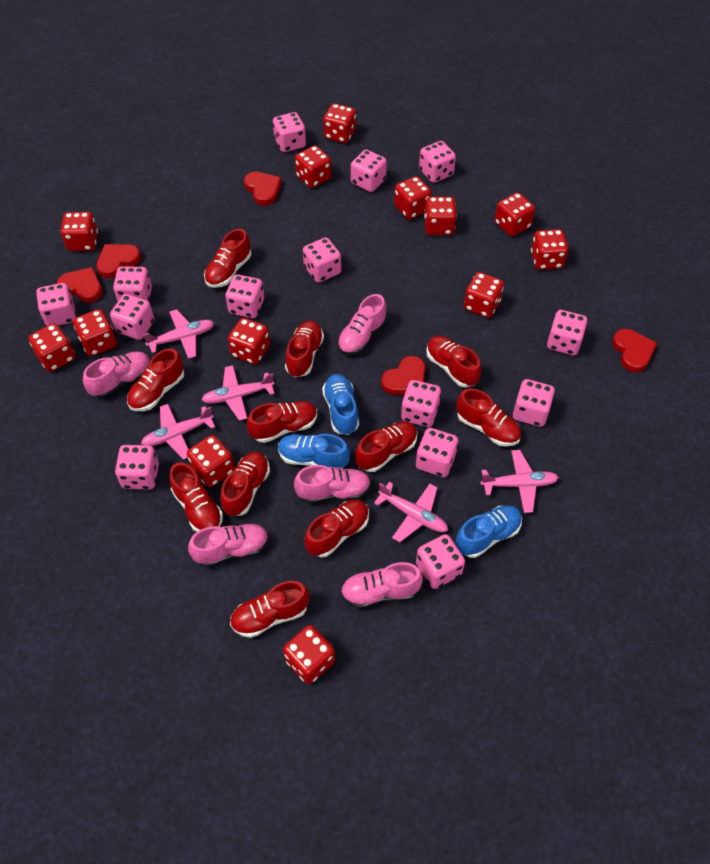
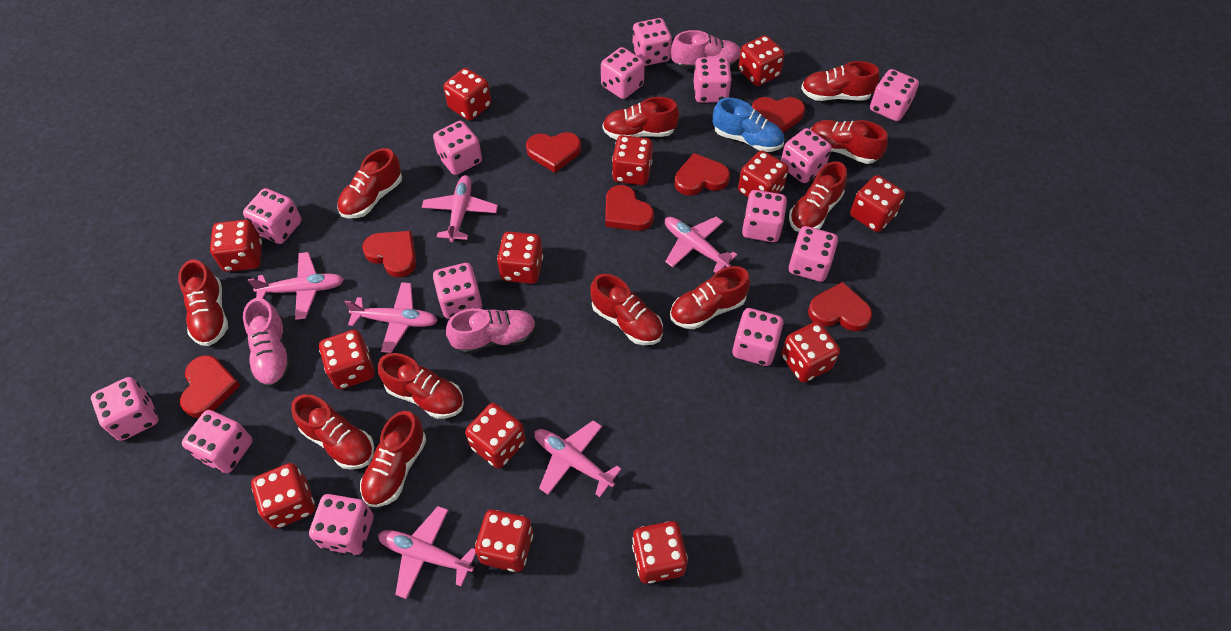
blue shoe: [278,434,350,469] [322,374,359,435] [456,505,522,558] = 3 -> [713,98,784,152] = 1
pink plane: [141,404,215,460] [143,309,214,359] [202,365,275,421] [374,482,448,542] [480,450,559,513] = 5 -> [248,252,344,320] [345,282,438,353] [378,506,476,599] [422,175,498,242] [535,420,621,497] [665,216,737,273] = 6
pink shoe: [83,352,151,398] [188,523,269,568] [294,465,371,504] [337,294,387,355] [341,562,423,609] = 5 -> [243,298,292,388] [446,308,536,355] [671,30,741,69] = 3
red heart: [57,267,103,303] [96,244,141,278] [244,172,282,206] [381,356,425,395] [612,329,657,372] = 5 -> [180,355,241,418] [362,231,416,277] [526,132,581,172] [605,185,654,231] [674,153,730,195] [752,97,805,133] [808,282,872,331] = 7

